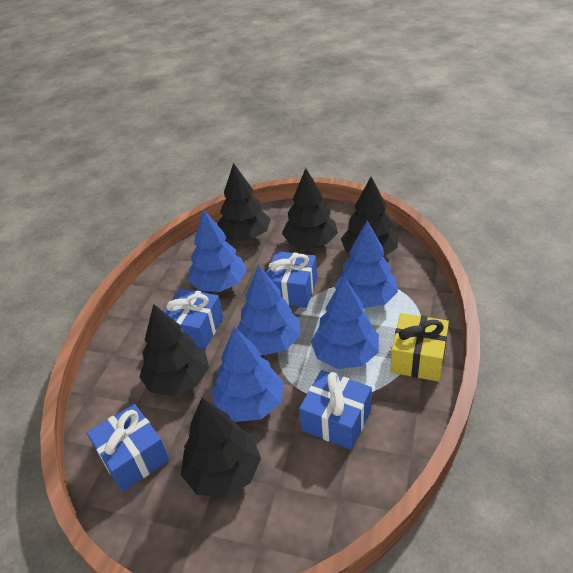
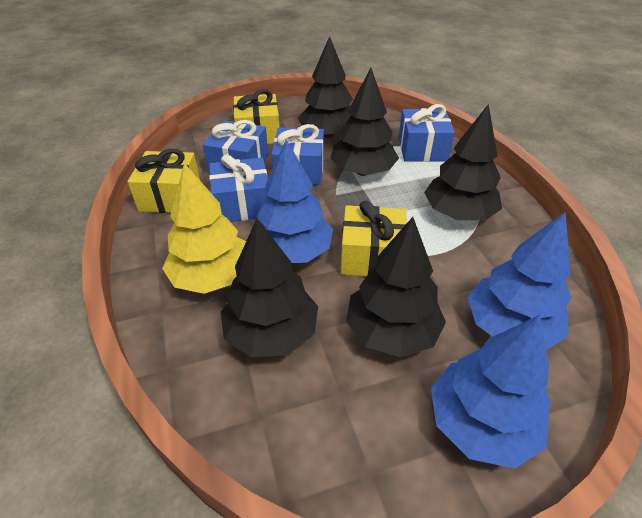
blue tree: [188,209,247,292] [212,326,284,422] [237,265,301,355] [311,277,379,369] [334,221,398,308] = 5 -> [257,139,333,263] [431,315,551,468] [468,212,572,350] = 3
yellow gift: [390,313,449,382] = 1 -> [127,149,200,213] [233,89,280,144] [341,201,407,276] = 3
yellow tree: none = 0 -> [162,163,246,294] = 1

